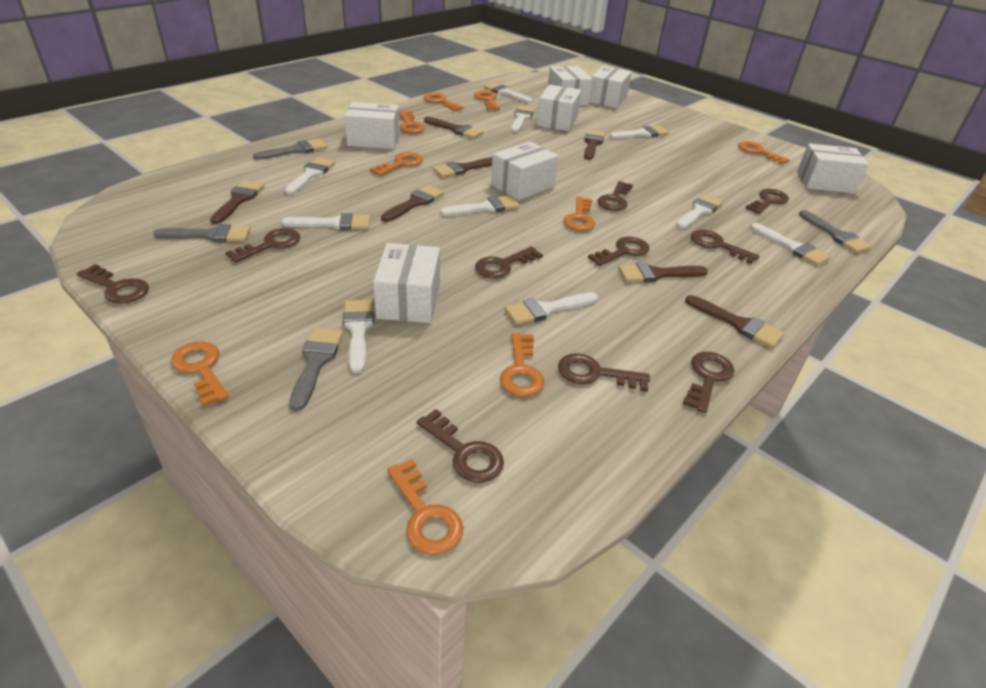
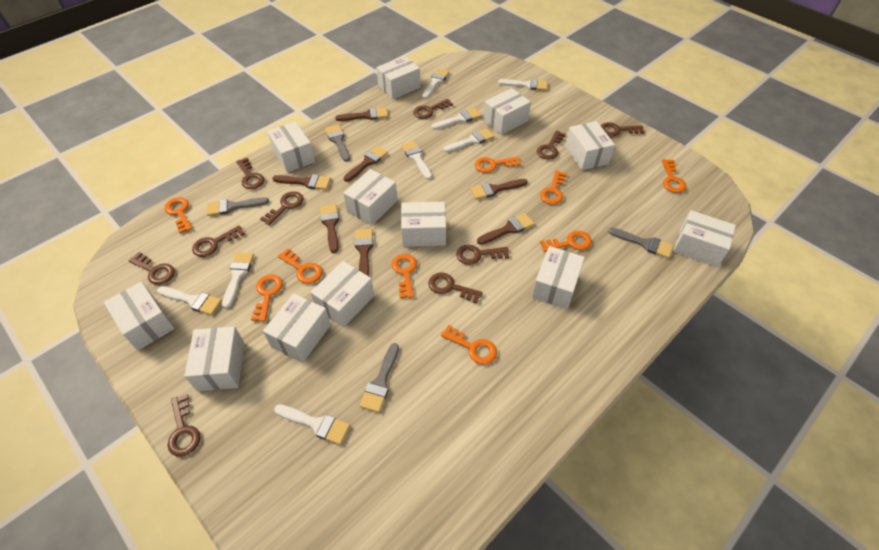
white box: [344,102,400,149] [373,243,440,323] [491,142,559,200] [536,84,581,131] [548,66,593,106] [589,66,632,108] [797,143,869,194] = 7 -> [104,281,175,350] [184,326,244,391] [263,293,331,363] [267,121,315,172] [310,261,374,328] [343,169,397,225] [376,56,421,99] [401,202,446,247] [483,88,531,135] [532,246,585,309] [565,121,615,170] [673,210,736,267] = 12
white brush: [281,213,370,230] [285,157,335,195] [343,300,374,373] [440,195,520,216] [484,83,533,103] [505,292,598,325] [511,106,535,132] [610,126,669,139] [676,194,723,229] [750,223,831,266] = 10 -> [157,286,222,315] [222,252,254,308] [274,404,350,445] [401,141,432,180] [422,68,449,99] [432,108,482,130] [444,128,495,152] [498,79,548,91] = 8

